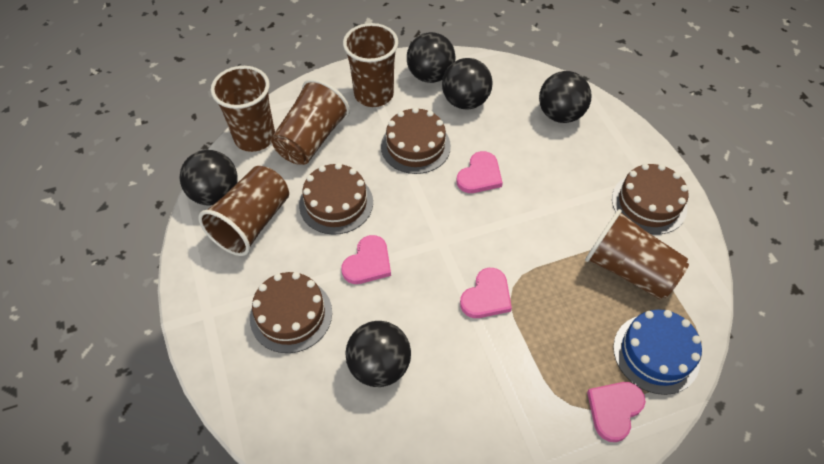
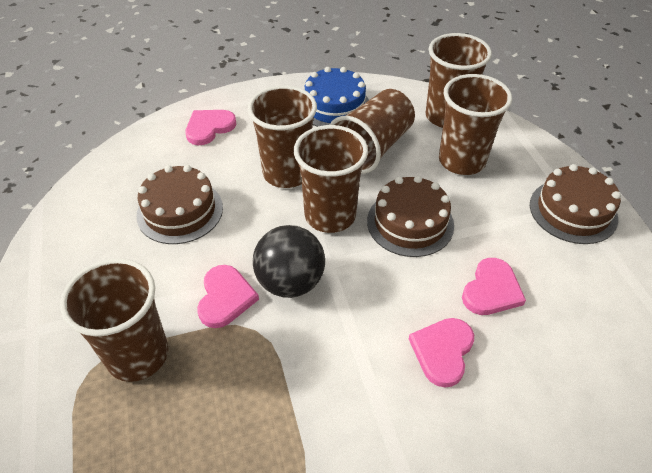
black ball: [180,150,238,205] [345,321,411,387] [407,32,456,83] [442,58,493,109] [539,71,592,123] = 5 -> [253,225,325,298] = 1
brown cake: [250,272,332,353] [299,163,373,235] [381,107,451,174] [612,164,689,234] = 4 -> [136,165,223,244] [367,176,454,257] [530,164,621,244] = 3
brown cup: [198,166,289,256] [211,66,275,152] [271,79,350,165] [343,23,398,107] [585,209,689,299] = 5 -> [60,258,169,382] [248,85,317,188] [294,125,368,233] [330,89,415,174] [426,33,492,128] [439,74,512,175] = 6

